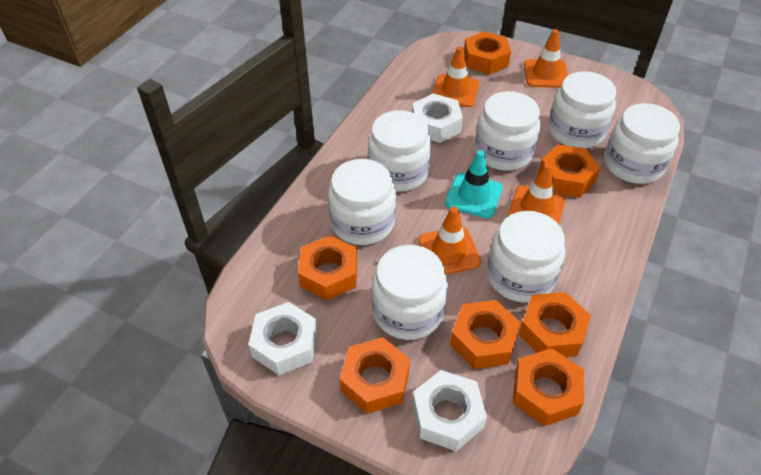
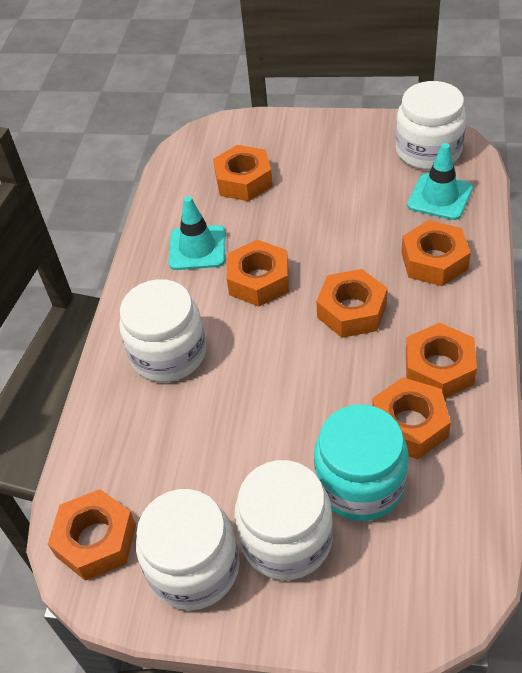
orange traffic cone: [418,207,481,275] [432,46,479,107] [508,163,565,224] [524,29,568,88] = 4 -> none = 0
turquoise jar: none = 0 -> [314,404,409,521] = 1
turquoise traffic cone: [445,150,503,218] = 1 -> [169,196,225,270] [407,143,473,220] = 2
white jar: [328,159,396,245] [368,110,431,192] [371,245,448,340] [475,91,540,171] [487,211,565,302] [548,71,616,148] [605,103,680,184] = 7 -> [119,279,206,382] [136,489,240,610] [235,460,333,580] [396,81,467,170] = 4
white nut: [248,302,317,375] [412,93,463,143] [412,370,487,451] = 3 -> none = 0

